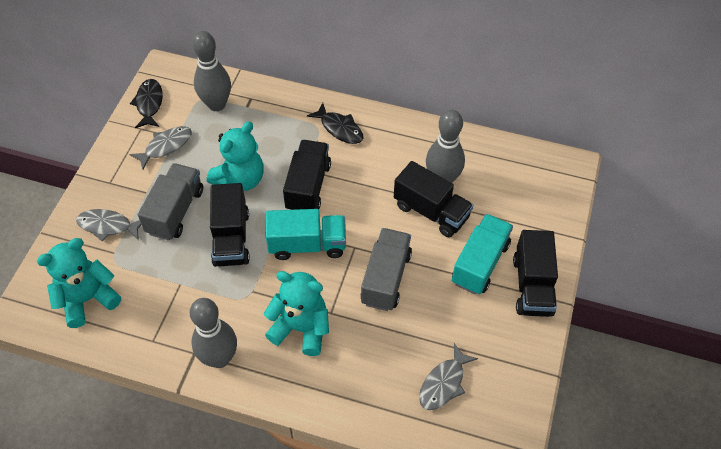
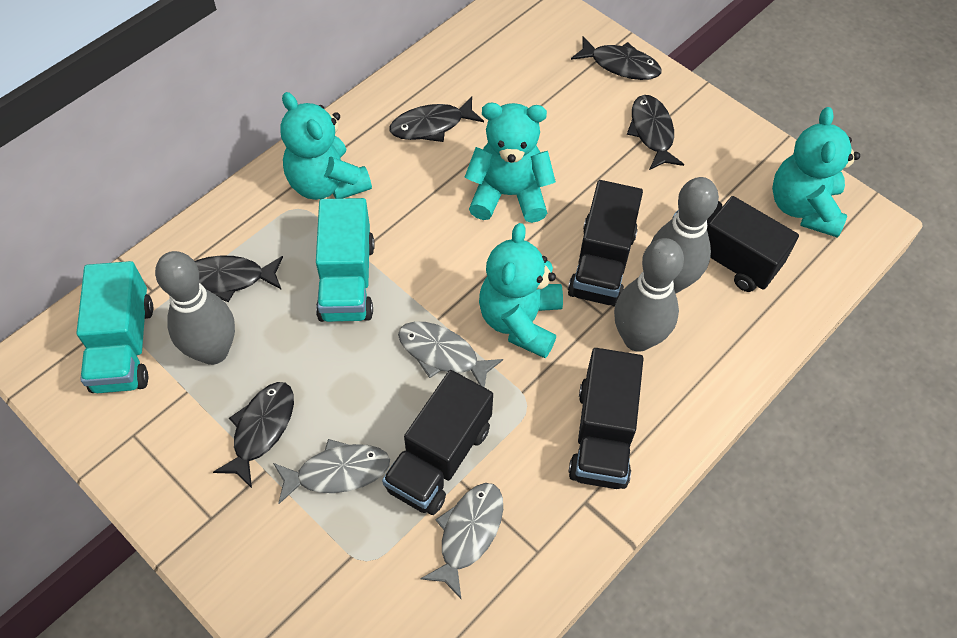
black fish: [130,79,163,128] [307,103,363,144] = 2 -> [194,256,283,302] [213,382,294,488] [389,96,484,142] [571,36,662,80] [627,95,684,170] = 5
grey truck: [138,163,203,241] [361,228,412,311] = 2 -> none = 0
turquoise teddy bear: [37,238,121,328] [207,121,264,191] [263,271,329,356] = 3 -> [280,92,372,200] [465,103,556,223] [479,223,563,358] [772,107,860,238] = 4

